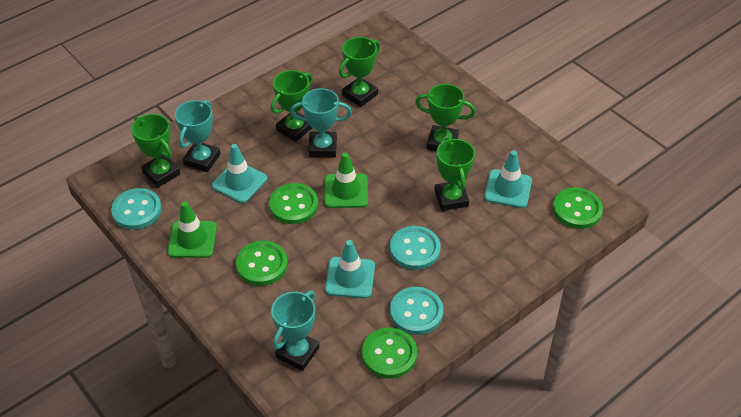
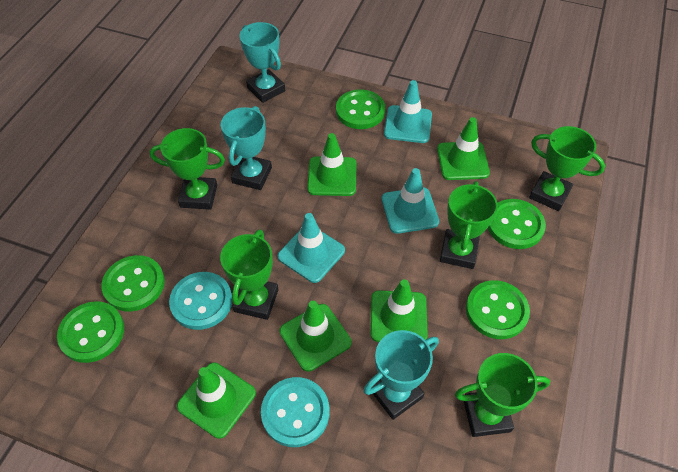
green button: [236,241,288,286] [269,183,318,224] [362,328,417,379] [553,188,603,229] = 4 -> [57,301,124,363] [101,255,165,311] [336,90,385,129] [466,280,530,339] [488,199,546,249] = 5
green traffic cone: [167,201,217,258] [325,153,368,208] = 2 -> [177,363,256,439] [279,301,352,372] [307,133,357,196] [370,279,428,342] [437,117,490,180] = 5
turquoise button: [111,188,162,230] [390,226,441,270] [390,287,443,335] = 3 -> [169,272,232,330] [261,377,330,447] = 2

